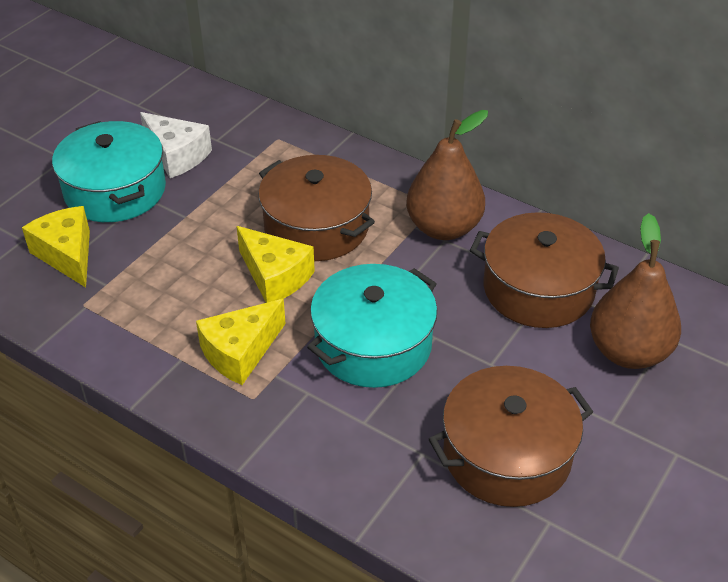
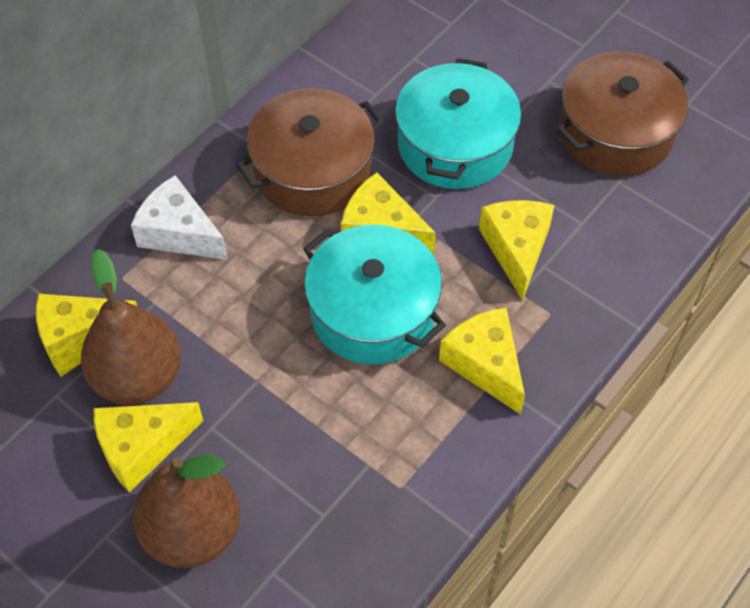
brown pot: [258,155,375,261] [429,366,593,507] [470,212,619,328] = 3 -> [236,88,384,217] [557,51,689,176] = 2
yellow cheese: [22,206,90,287] [196,299,286,385] [236,226,315,303] = 3 -> [36,294,137,377] [93,402,203,493] [341,172,436,255] [439,307,525,414] [479,200,555,301] = 5

